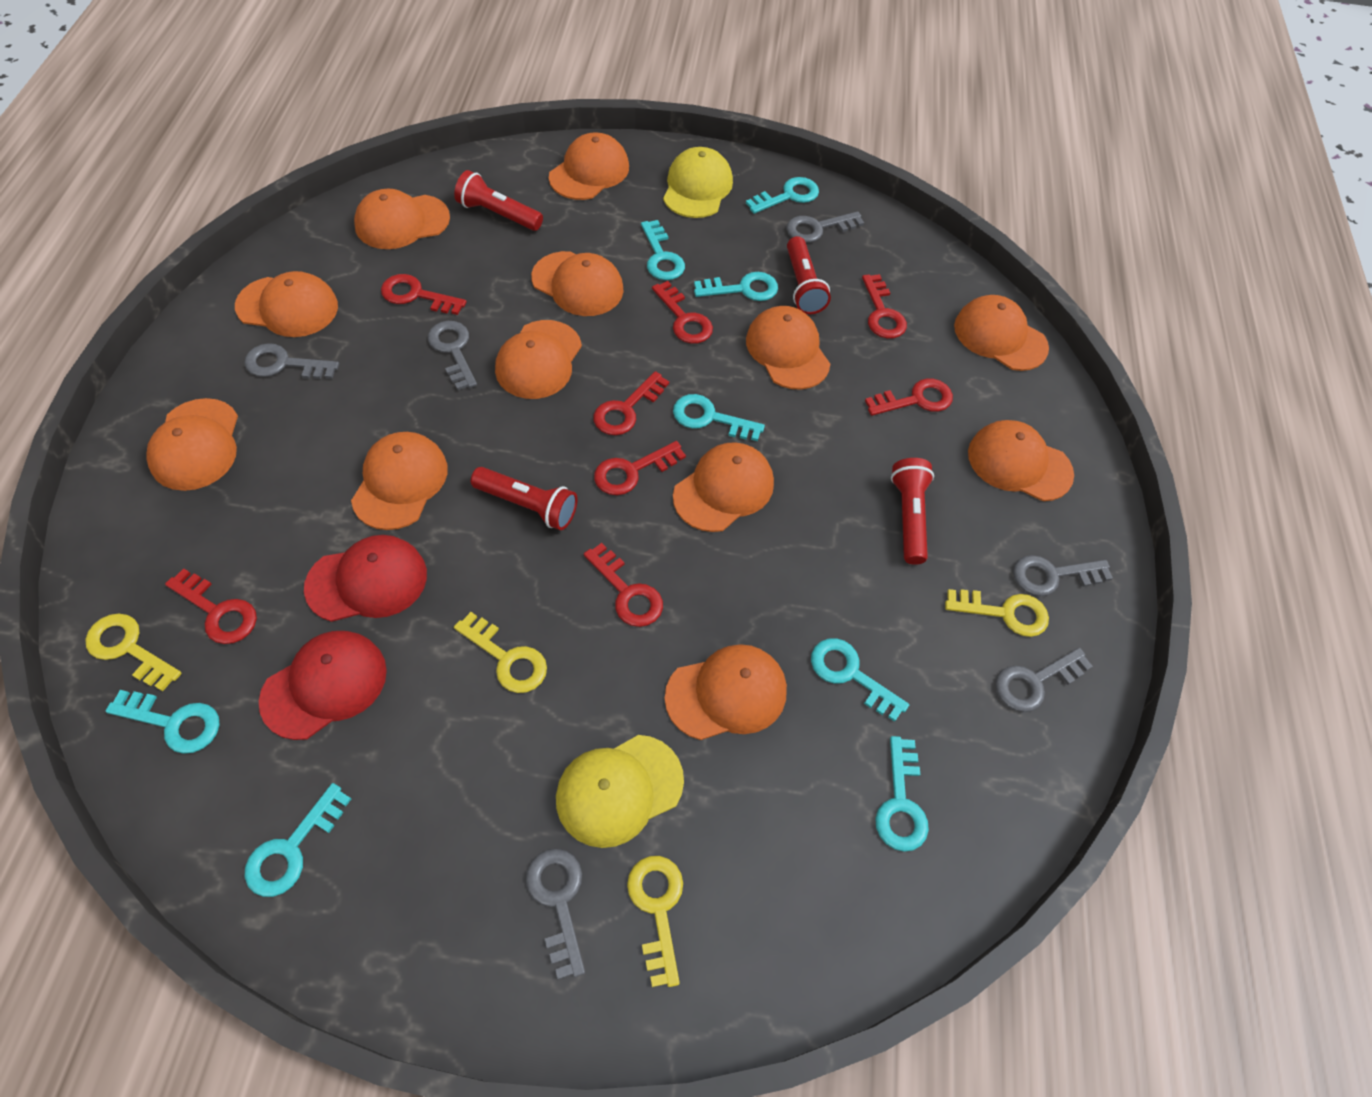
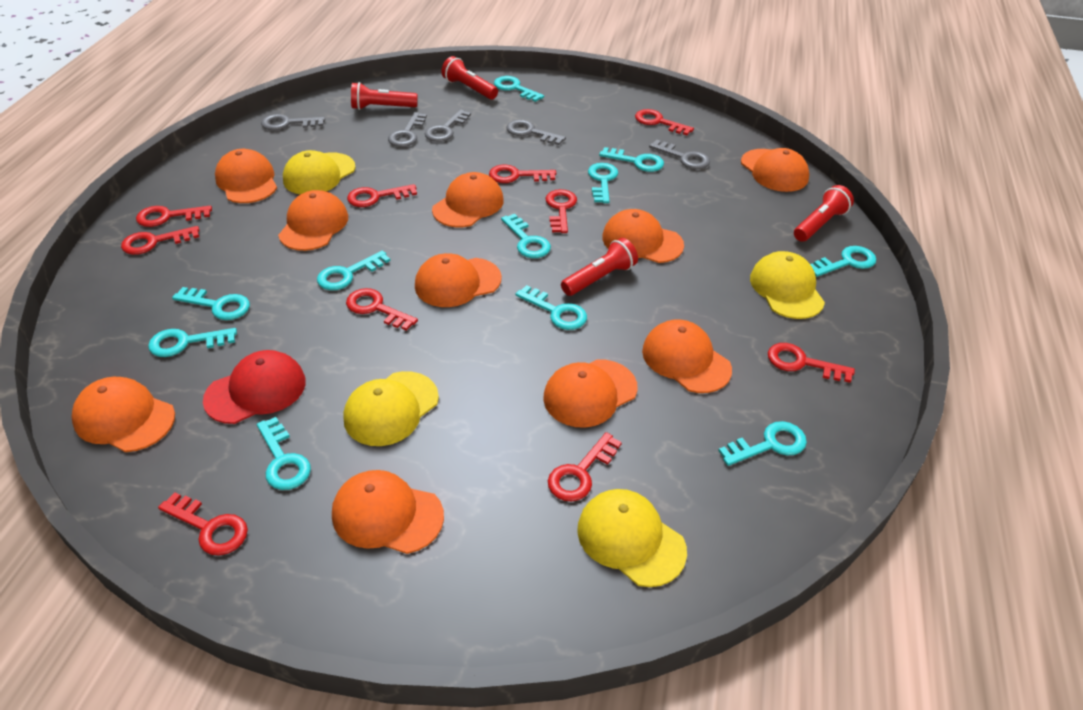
grey key: [244,343,339,379] [428,321,477,390] [526,849,585,979] [786,212,864,243] [995,648,1093,712] [1013,555,1113,596] = 6 -> [261,114,325,130] [388,112,427,147] [425,109,471,142] [506,120,566,145] [649,140,710,169] = 5
orange cap: [146,398,238,491] [235,271,338,337] [351,432,448,530] [354,189,450,249] [495,320,582,399] [531,251,623,316] [549,132,629,200] [665,644,787,740] [673,442,774,532] [746,306,830,390] [954,295,1049,371] [968,420,1074,501] = 12 -> [72,377,175,452] [215,149,277,203] [278,190,348,251] [332,470,444,554] [415,253,502,307] [432,172,504,227] [543,359,637,428] [602,209,684,263] [642,319,732,393] [741,148,809,192] = 10
red cap: [259,631,387,740] [304,535,427,622] = 2 -> [203,350,306,424] = 1
red key: [165,568,257,644] [381,274,466,315] [584,543,663,627] [594,371,669,435] [594,441,686,495] [652,281,713,344] [862,274,907,339] [865,378,953,416] = 8 -> [121,226,200,255] [136,206,212,227] [158,492,248,556] [346,288,418,331] [347,184,417,207] [489,165,556,183] [546,189,577,233] [548,432,622,501] [635,109,694,135] [768,343,855,383] = 10
turquoise key: [105,690,220,754] [245,783,351,897] [641,220,685,280] [673,394,765,441] [694,272,778,301] [746,177,819,214] [811,638,909,722] [875,736,929,852] = 8 -> [148,328,237,357] [172,287,250,320] [257,417,311,490] [317,250,390,290] [494,76,544,102] [501,214,551,258] [516,285,587,330] [588,163,618,203] [599,147,664,172] [718,421,807,466] [810,246,876,277] = 11
yellow cap: [556,735,684,848] [663,147,733,218] = 2 -> [283,150,355,195] [343,371,439,446] [577,489,687,587] [750,251,825,319] = 4
yellow key: [85,614,182,691] [454,612,547,693] [627,856,683,987] [945,589,1049,637] = 4 -> none = 0

